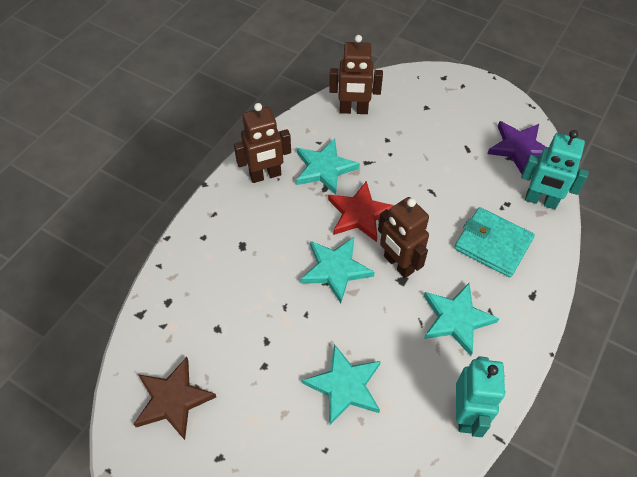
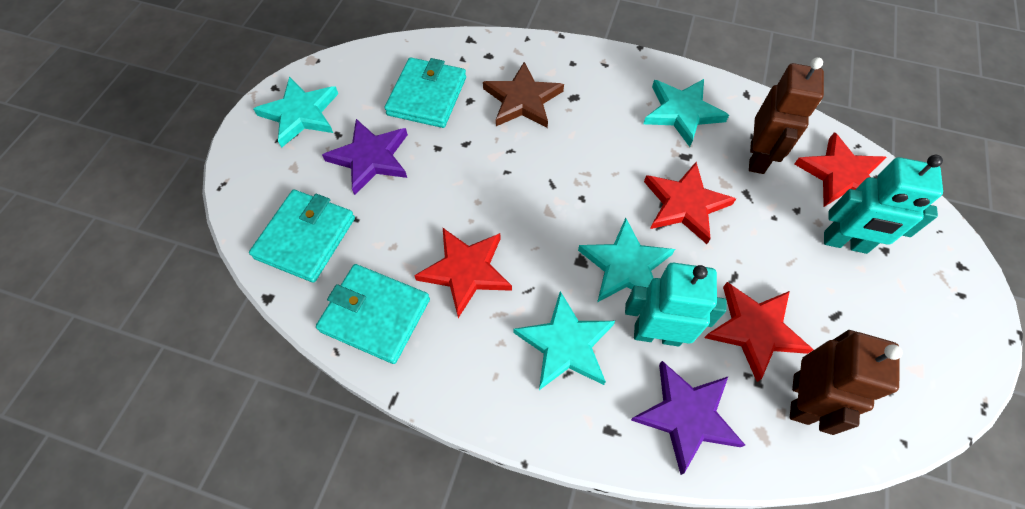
brown robot: [234,103,291,183] [329,35,383,114] [378,197,429,278] = 3 -> [749,57,824,174] [790,330,903,435] = 2
purple star: [487,121,549,174] = 1 -> [322,119,408,195] [631,361,745,475] = 2
red star: [328,181,394,242] = 1 -> [414,228,512,318] [644,162,736,244] [704,282,814,382] [794,132,886,207] = 4
turquoise wallet: [454,207,535,278] = 1 -> [249,190,355,283] [316,264,430,364] [384,58,466,128] = 3

